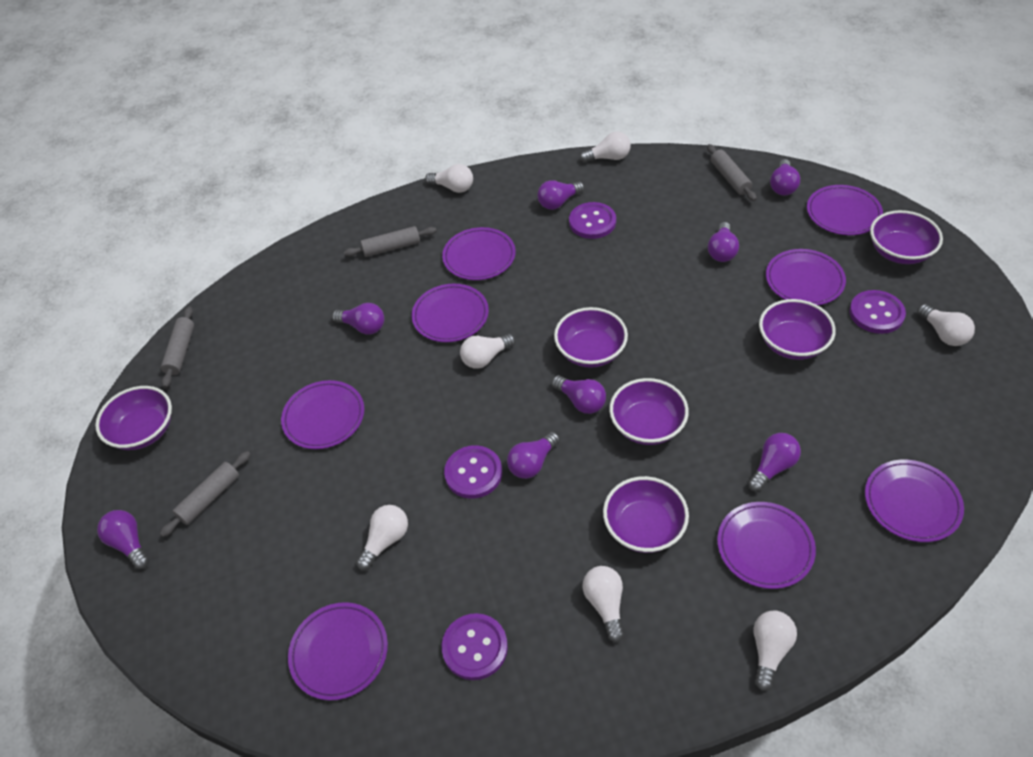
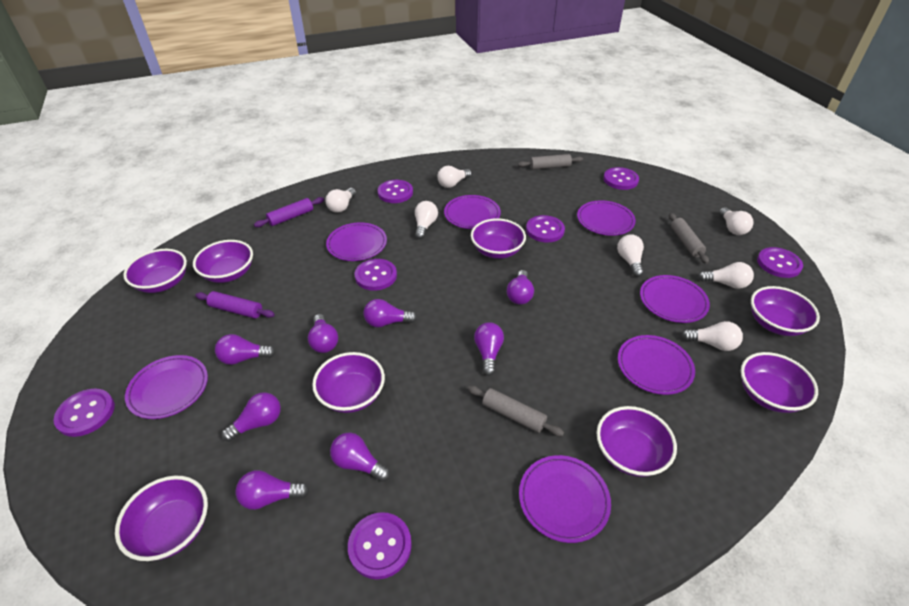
grey rolling pin: [160,451,251,537] [161,306,194,388] [344,226,437,257] [707,144,757,201] = 4 -> [467,386,564,436] [518,154,583,170] [669,213,709,264] = 3
purple bowl: [95,386,172,450] [554,307,628,368] [603,476,689,553] [609,378,689,445] [759,299,836,360] [870,210,943,264] = 6 -> [115,476,208,561] [123,249,187,293] [193,240,253,283] [312,352,385,413] [471,218,526,259] [597,406,677,477] [741,352,818,413] [751,286,820,336] = 8
purple button: [442,613,508,680] [444,445,502,499] [569,202,616,239] [849,290,906,334] = 4 -> [54,389,115,437] [348,512,412,580] [354,259,397,291] [378,180,413,203] [526,215,565,243] [603,167,639,190] [757,247,803,278] = 7
purple plate: [281,380,364,449] [288,602,388,701] [412,284,489,342] [442,227,516,280] [717,502,816,589] [766,249,846,305] [807,185,883,235] [865,460,964,542] = 8 -> [125,355,208,419] [326,222,387,261] [444,195,501,229] [519,455,611,543] [577,200,636,236] [618,335,695,395] [640,275,710,323] = 7
purple rolling pin: none = 0 -> [195,291,275,318] [254,197,324,227] = 2

